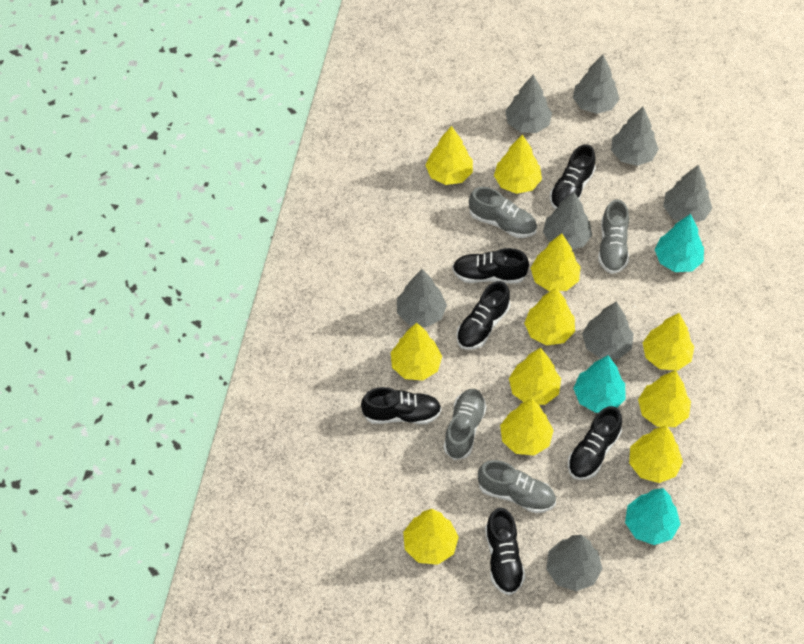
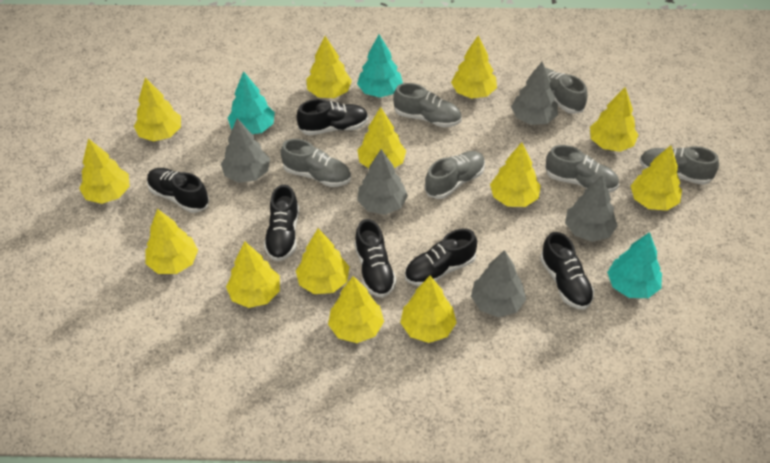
grey shoe: [443,389,487,460] [469,187,537,238] [478,460,556,513] [598,199,629,274] = 4 -> [281,139,351,187] [393,83,462,127] [425,151,485,199] [532,68,588,114] [545,145,619,193] [640,146,719,185] = 6
grey tree: [397,269,447,327] [505,75,552,133] [543,192,592,249] [546,535,602,591] [573,55,619,114] [582,301,634,359] [611,107,659,166] [663,165,712,222] = 8 -> [221,118,270,183] [357,149,408,215] [471,250,526,317] [511,62,558,125] [565,176,618,242] = 5
yellow tree: [391,323,442,381] [403,509,459,565] [425,126,473,185] [494,134,542,194] [500,398,554,456] [509,348,561,405] [524,287,575,346] [531,233,580,291] [629,426,683,483] [638,370,691,427] [643,313,695,371] = 11 -> [79,138,130,204] [134,78,181,141] [146,209,198,274] [226,241,280,308] [296,229,349,294] [306,36,352,98] [328,276,384,343] [358,107,406,168] [400,276,457,343] [451,35,497,99] [490,143,541,207] [590,87,638,152] [631,145,682,211] = 13

